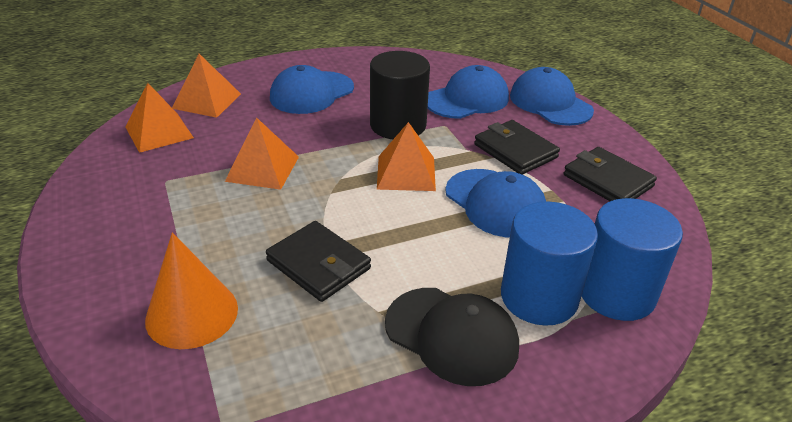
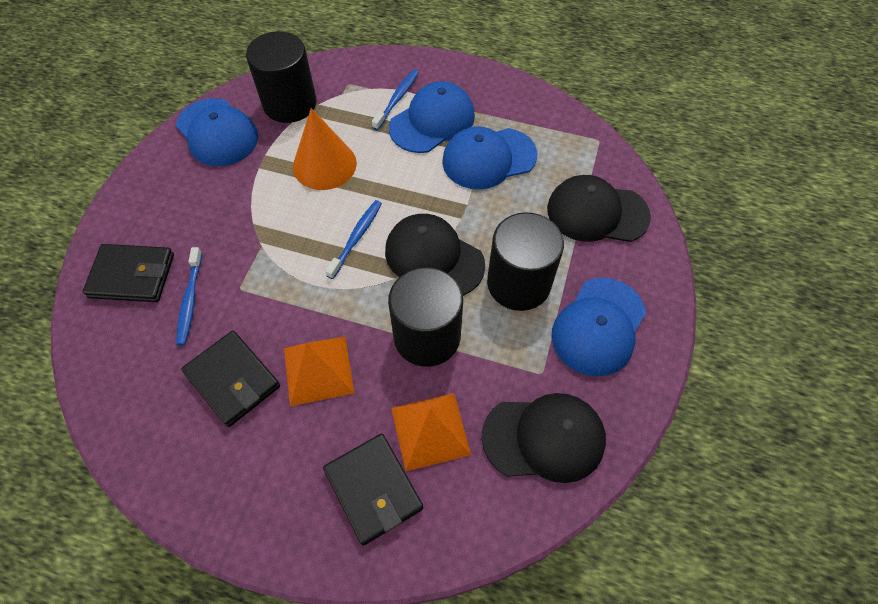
black cap: [385,288,519,386] = 1 -> [385,214,485,296] [482,393,606,483] [547,175,651,242] = 3
black cylinder: [370,51,430,139] = 1 -> [246,31,317,123] [388,267,463,367] [487,212,564,311] = 3
blue cylinder: [501,201,598,326] [581,198,683,321] = 2 -> none = 0
blue toothbrush: none = 0 -> [176,247,202,346] [325,200,382,279] [372,70,419,130] = 3
orange pyramid: [125,83,194,153] [172,54,241,118] [225,118,299,190] [377,122,436,191] = 4 -> [284,337,354,406] [392,393,471,471] = 2

